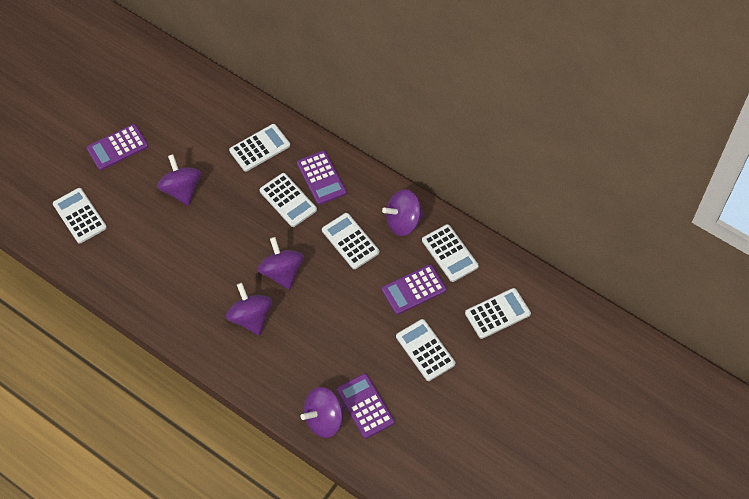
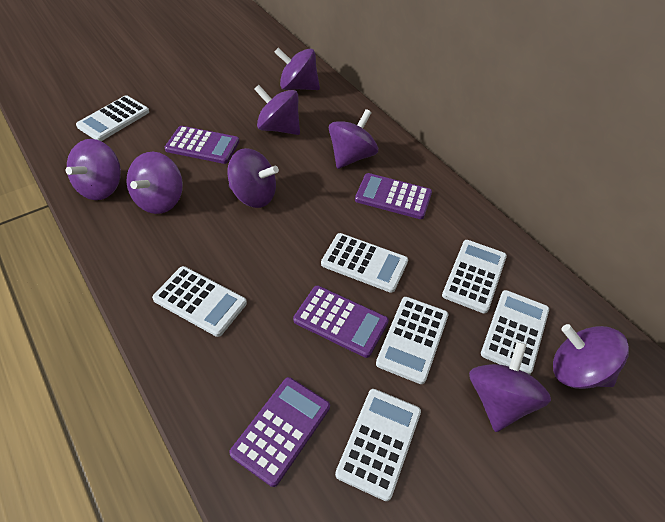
purple spinning top: [157,154,201,206] [226,283,272,335] [258,237,304,290] [301,387,345,438] [382,189,424,236] = 5 -> [65,139,121,200] [127,152,183,214] [227,148,279,208] [254,85,300,135] [274,48,320,90] [329,109,378,169] [469,342,551,432] [553,324,629,389] = 8

